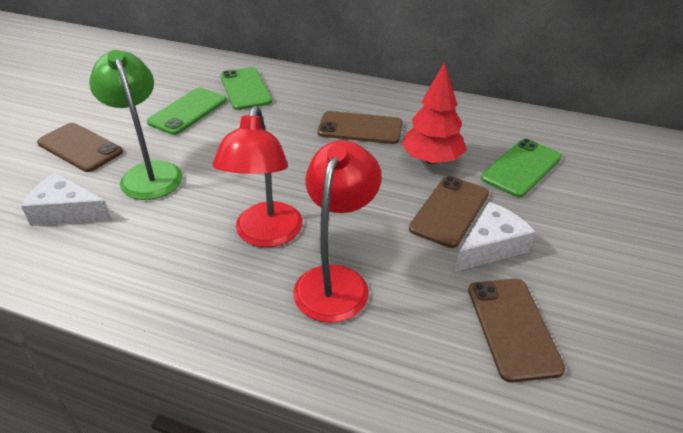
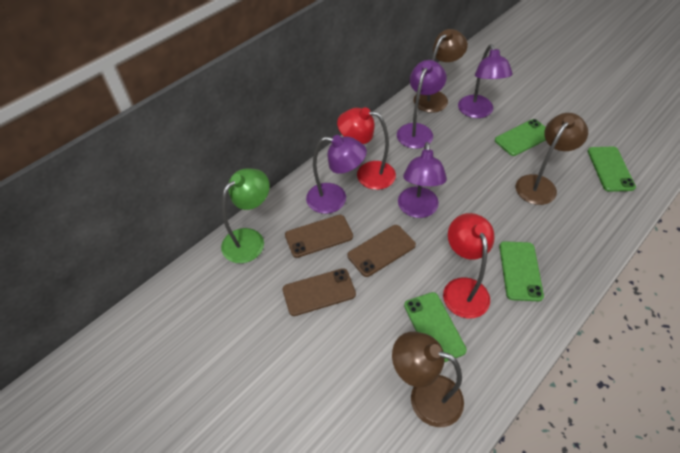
brown lamp: none = 0 -> [392,331,464,427] [414,29,468,113] [515,113,588,205] = 3
brown phone: [37,123,123,172] [317,111,403,144] [409,176,489,248] [468,279,565,383] = 4 -> [282,268,356,316] [285,215,353,258] [347,225,416,277] = 3
green phone: [147,87,227,135] [220,67,272,110] [481,139,562,197] = 3 -> [404,292,467,362] [495,119,546,156] [499,241,544,301] [588,147,636,192] = 4
purple lamp: none = 0 -> [306,135,367,214] [397,60,446,149] [398,142,447,218] [458,44,513,118] = 4
red tree: [402,62,467,164] = 1 -> none = 0
white cheese: [21,172,112,226] [455,202,536,272] = 2 -> none = 0

